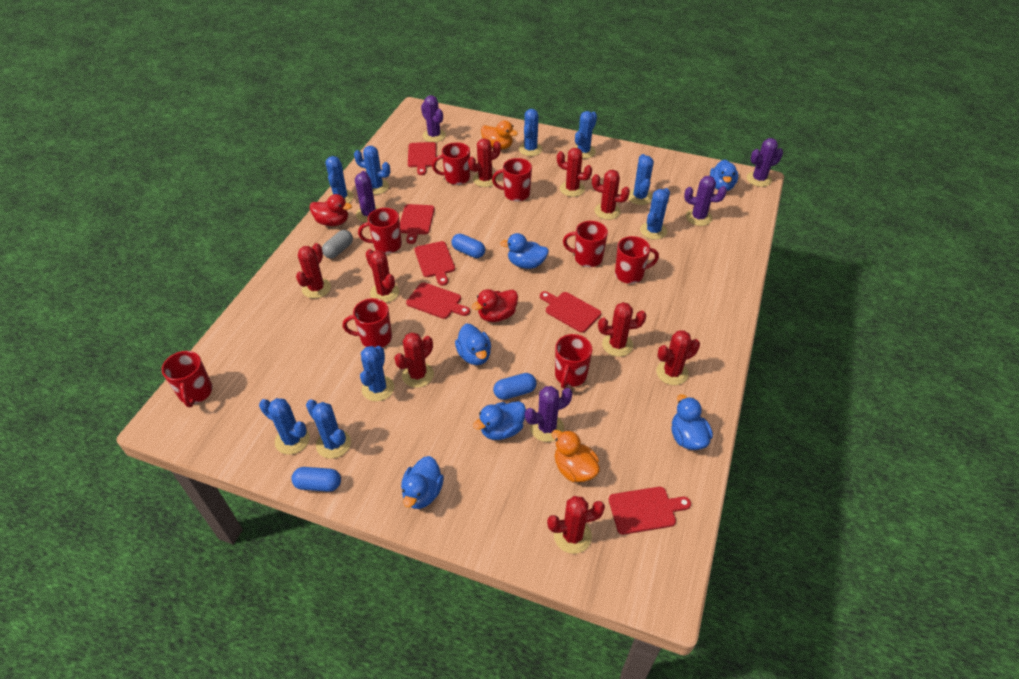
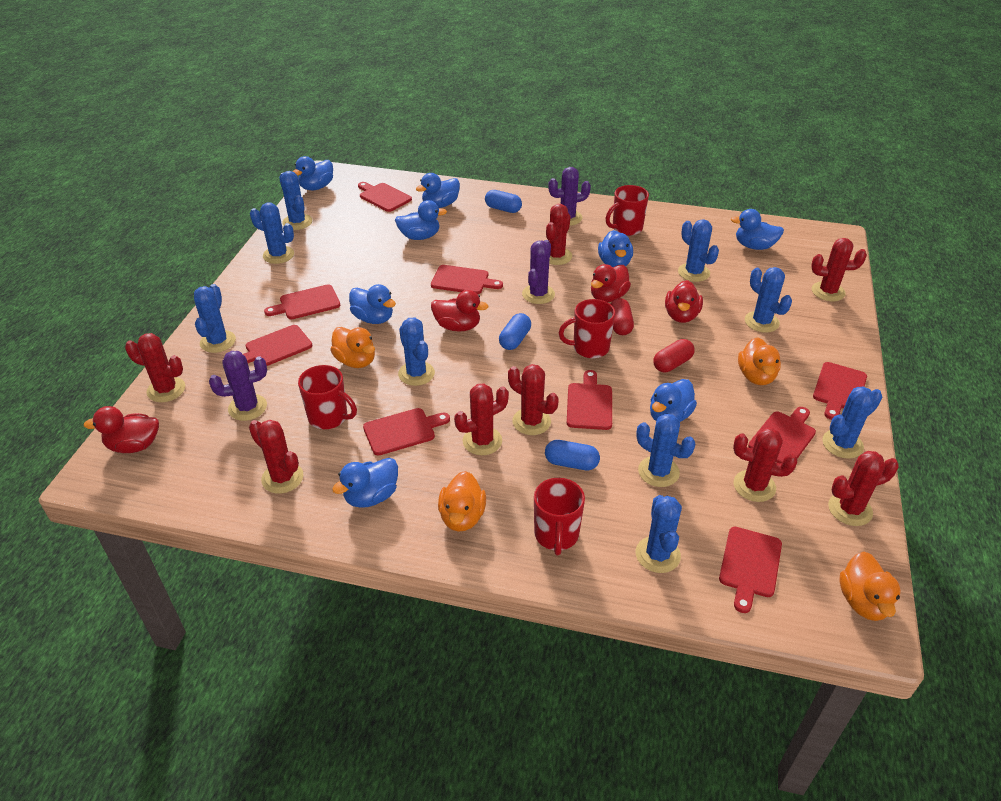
blue duck: [401,456,444,509] [455,324,491,365] [473,401,526,440] [500,233,549,269] [671,394,713,450] [710,159,738,191] = 6 -> [293,156,333,190] [332,458,398,508] [349,284,396,324] [395,200,447,240] [416,173,460,208] [598,230,633,267] [650,379,697,422] [731,209,784,250] = 8
grey capsule: [322,230,353,259] = 1 -> none = 0
orange duck: [481,120,518,149] [552,430,600,482] = 2 -> [330,327,375,368] [438,471,486,532] [738,337,781,385] [840,552,901,621] = 4
purple cactus: [355,171,379,223] [421,95,446,142] [525,386,573,442] [684,176,727,226] [747,138,783,187] = 5 -> [209,351,267,421] [522,240,555,304] [548,167,591,226] = 3
red cactus: [296,243,331,299] [365,249,399,303] [394,332,434,388] [468,138,501,187] [547,496,605,554] [557,148,592,197] [592,170,630,220] [598,302,646,357] [656,330,700,385] = 9 -> [125,333,185,402] [249,420,303,494] [454,383,509,455] [508,364,559,435] [546,204,572,265] [733,428,797,502] [811,238,867,301] [828,451,899,526] = 8
red capsule: none = 0 -> [611,298,634,335] [653,339,695,373] = 2
red cutting board: [400,204,435,244] [406,282,470,319] [408,142,436,175] [415,241,455,286] [540,291,601,333] [609,487,691,534] = 6 -> [243,325,312,366] [264,284,340,319] [358,182,412,212] [363,408,450,456] [431,265,503,294] [567,370,612,430] [719,527,782,613] [748,407,816,464] [813,362,867,420] = 9
red duck: [309,194,352,226] [472,289,518,322] = 2 -> [83,406,159,453] [431,290,488,332] [591,264,631,302] [665,280,703,323] = 4
red mug: [162,351,213,407] [343,298,392,348] [358,208,402,254] [432,142,470,185] [492,158,532,201] [555,334,592,389] [563,221,608,267] [615,236,659,284] = 8 -> [298,365,357,429] [534,478,585,555] [559,299,615,358] [606,185,649,236] = 4

